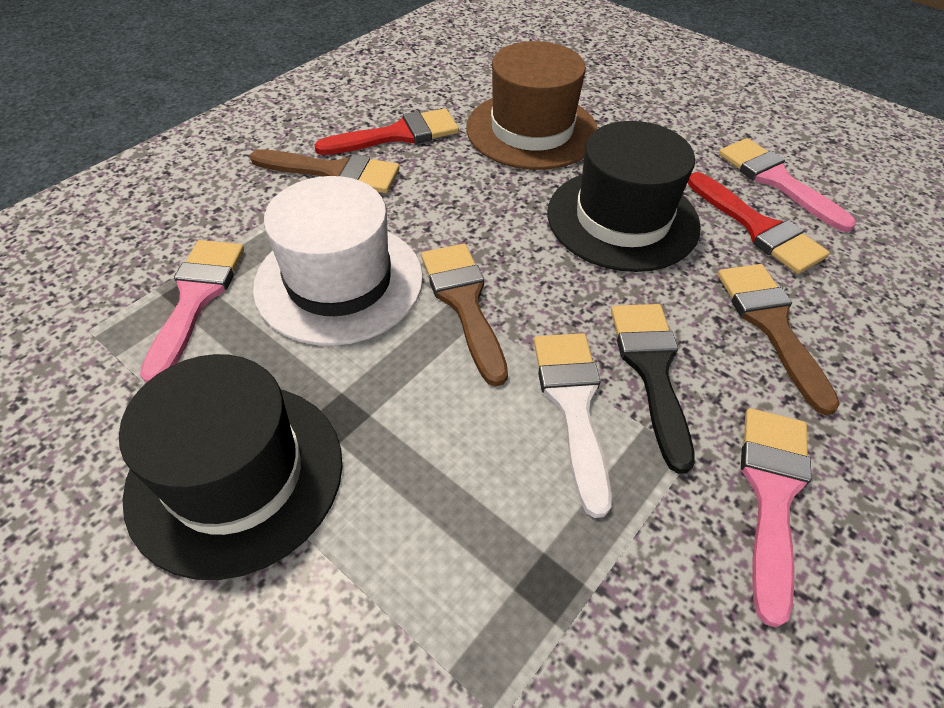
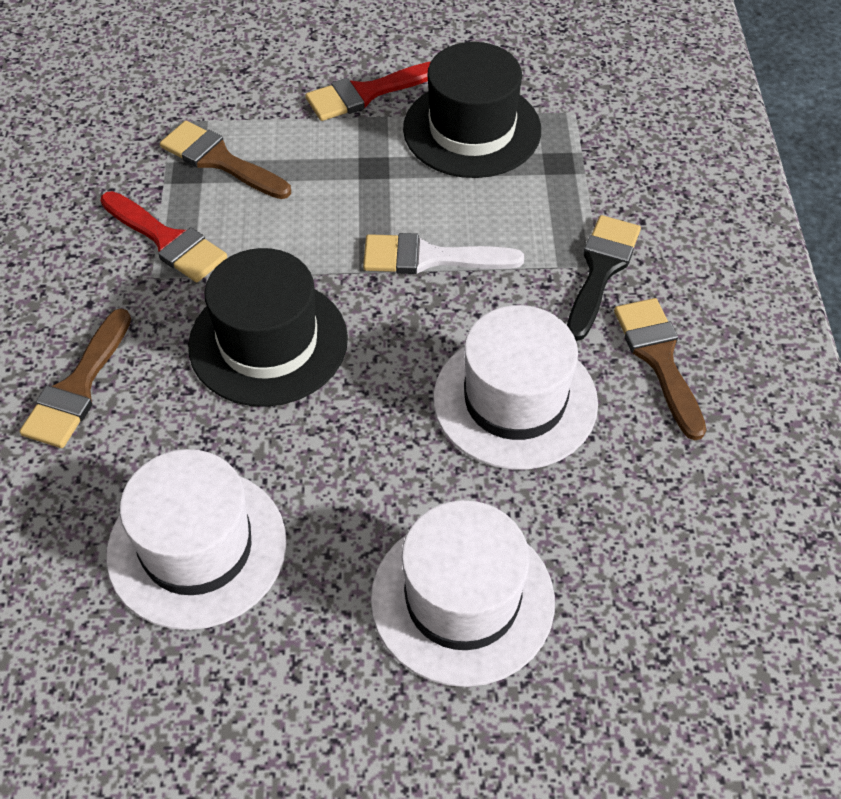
brown hat: [466,41,598,170] = 1 -> none = 0
pink brush: [140,240,244,383] [719,138,856,232] [741,408,811,628] = 3 -> none = 0
white hat: [253,176,423,346] = 1 -> [106,449,287,630] [371,500,555,687] [433,305,598,470] = 3

